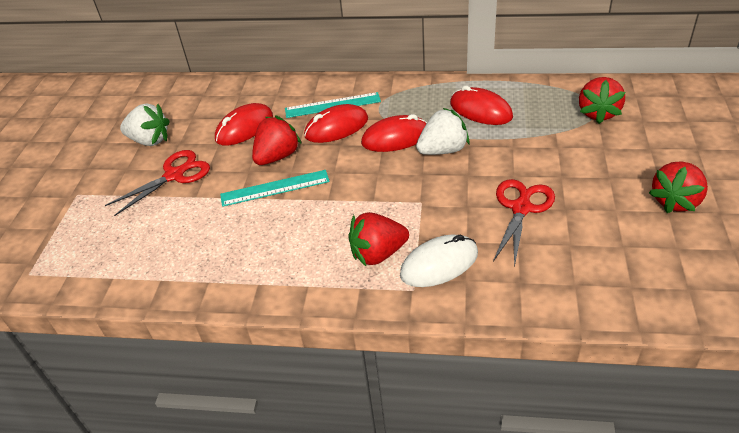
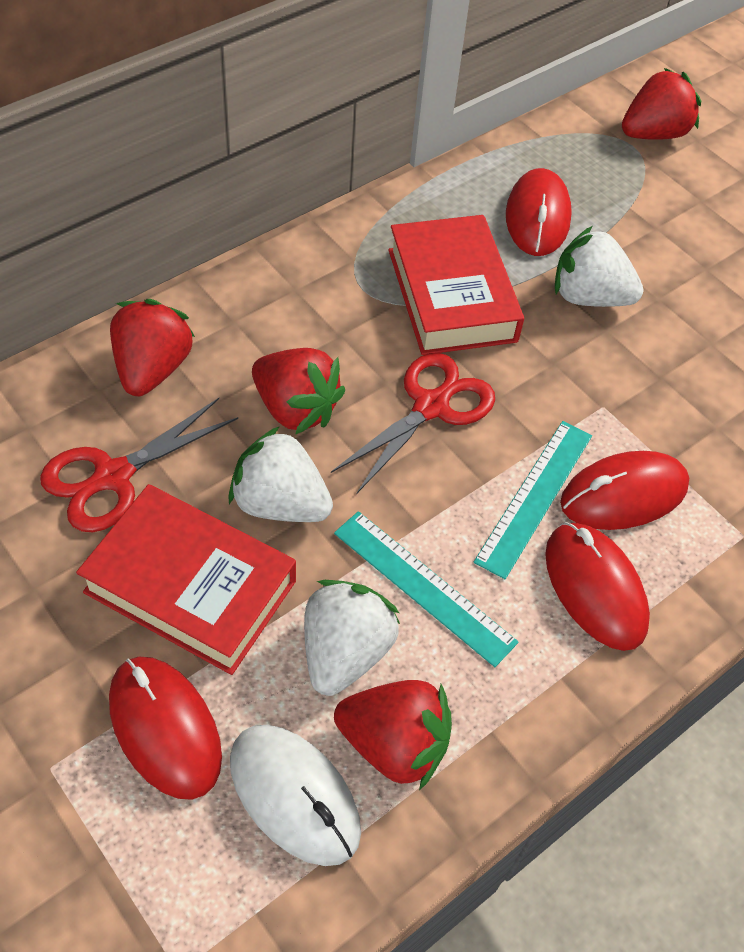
red book: none = 0 -> [76,484,296,675] [388,215,524,355] = 2
white strawberry: [120,103,170,146] [416,108,470,155] = 2 -> [228,426,333,522] [304,580,400,696] [555,226,644,307] = 3

